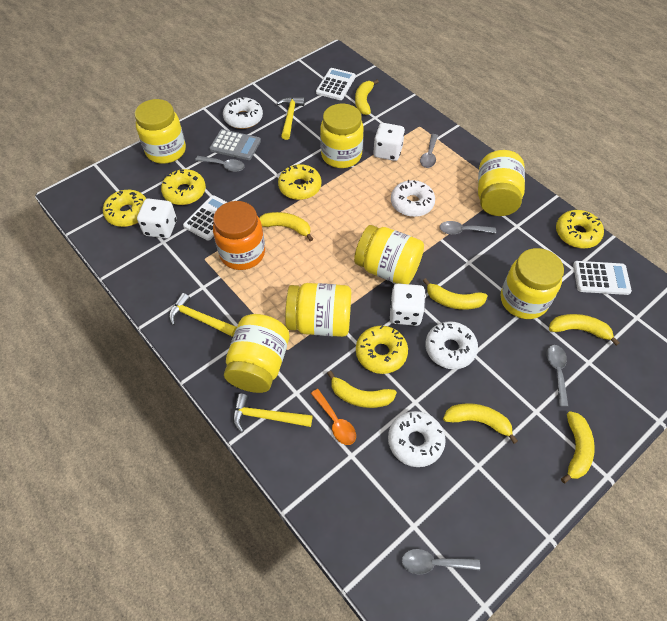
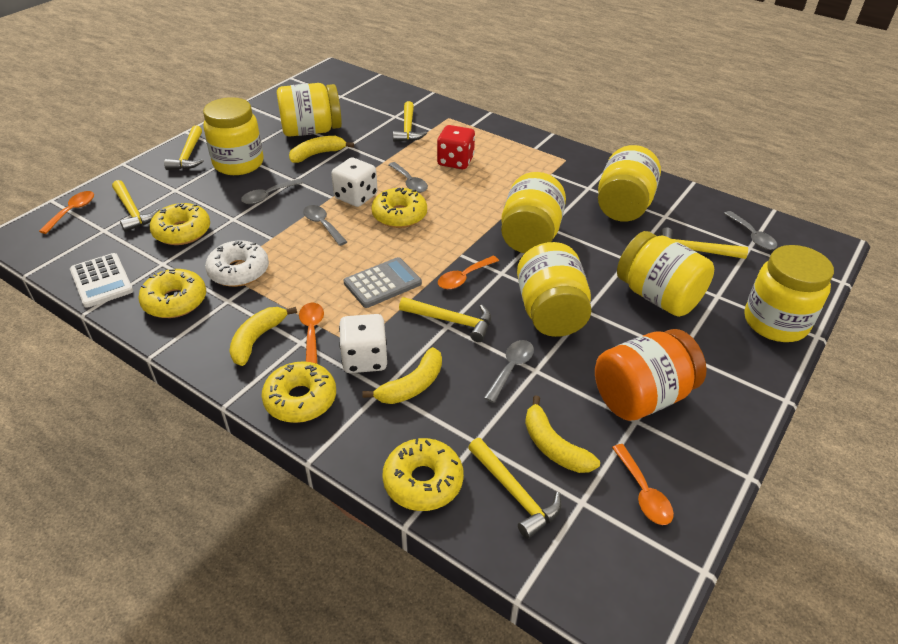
orange spoon: [311,389,356,445] = 1 -> [39,191,94,234] [299,302,324,364] [438,256,499,289] [612,444,674,525] = 4
red dice: none = 0 -> [437,125,475,169] = 1
white calculator: [183,195,228,241] [316,68,356,100] [573,261,632,295] = 3 -> [70,253,133,308] = 1
white dice: [137,198,177,238] [373,123,405,161] [390,283,425,326] = 3 -> [331,157,378,207] [339,314,387,373] = 2
white donut: [223,97,263,129] [388,411,446,467] [391,180,435,217] [425,321,478,369] = 4 -> [205,241,269,287] = 1
yellow banana: [259,212,313,241] [327,371,397,408] [355,80,379,115] [423,278,488,310] [443,403,518,444] [549,314,620,346] [561,411,595,483] = 7 -> [229,307,297,366] [289,136,354,163] [362,347,442,404] [525,396,600,473] = 4
yellow hammer: [169,293,237,337] [233,393,312,433] [277,97,305,140] = 3 -> [112,180,159,232] [164,126,204,170] [393,101,427,142] [399,297,491,342] [468,438,562,539] [660,227,748,259] = 6

